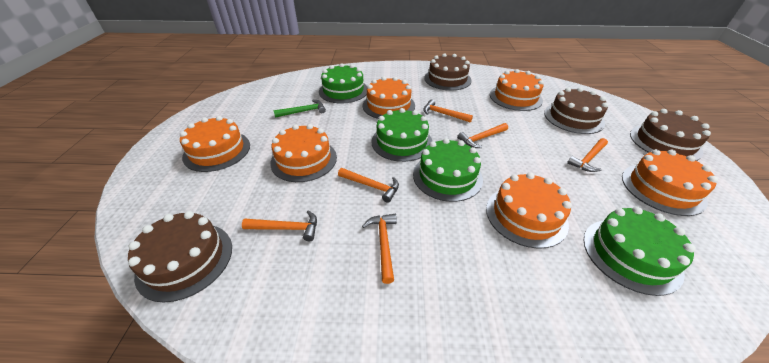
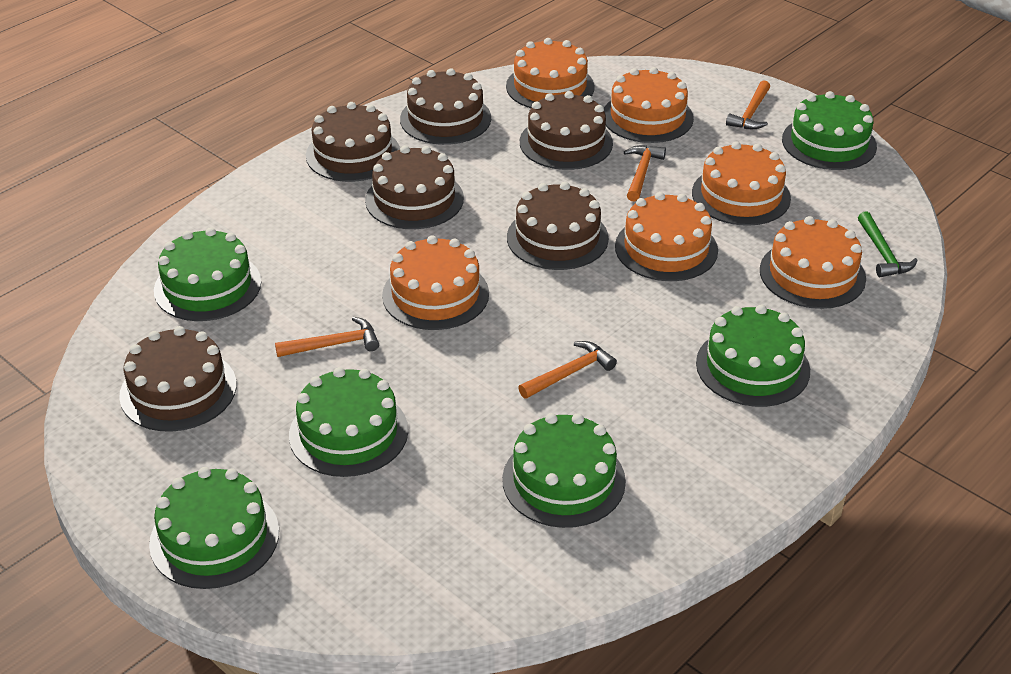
brown cake: [128,211,232,303] [424,53,472,91] [544,87,608,134] [630,109,711,161] = 4 -> [119,326,237,432] [306,102,400,182] [365,146,464,229] [400,68,491,145] [507,182,609,270] [520,91,613,170] = 6
green cake: [319,63,367,104] [371,108,432,162] [413,138,483,202] [584,207,696,296] = 4 -> [149,467,279,589] [154,227,261,321] [289,367,408,477] [502,413,626,528] [696,305,810,407] [782,91,877,170] = 6
orange hammer: [242,210,317,241] [338,168,399,203] [362,214,397,284] [423,99,473,123] [457,123,508,148] [567,138,608,172] = 6 -> [275,317,379,357] [518,341,617,399] [624,145,666,202] [726,80,770,129] = 4

